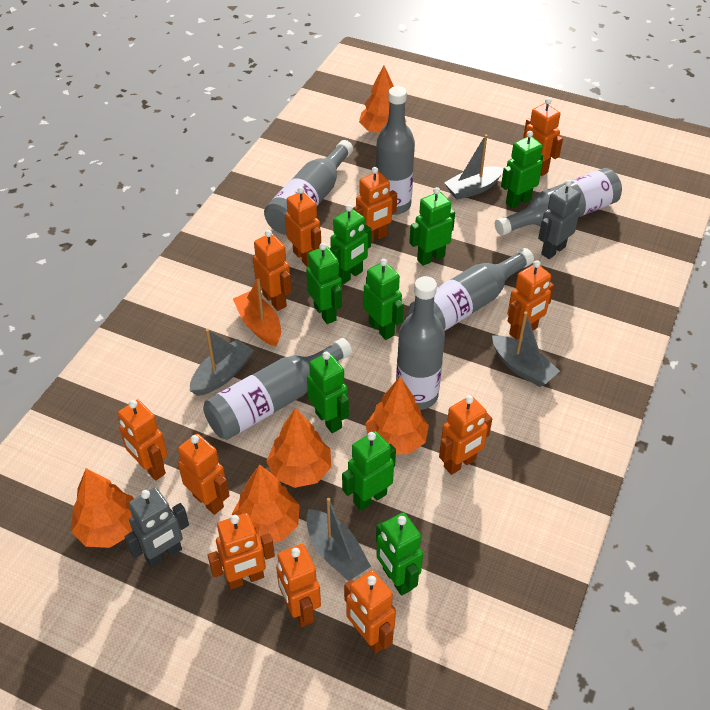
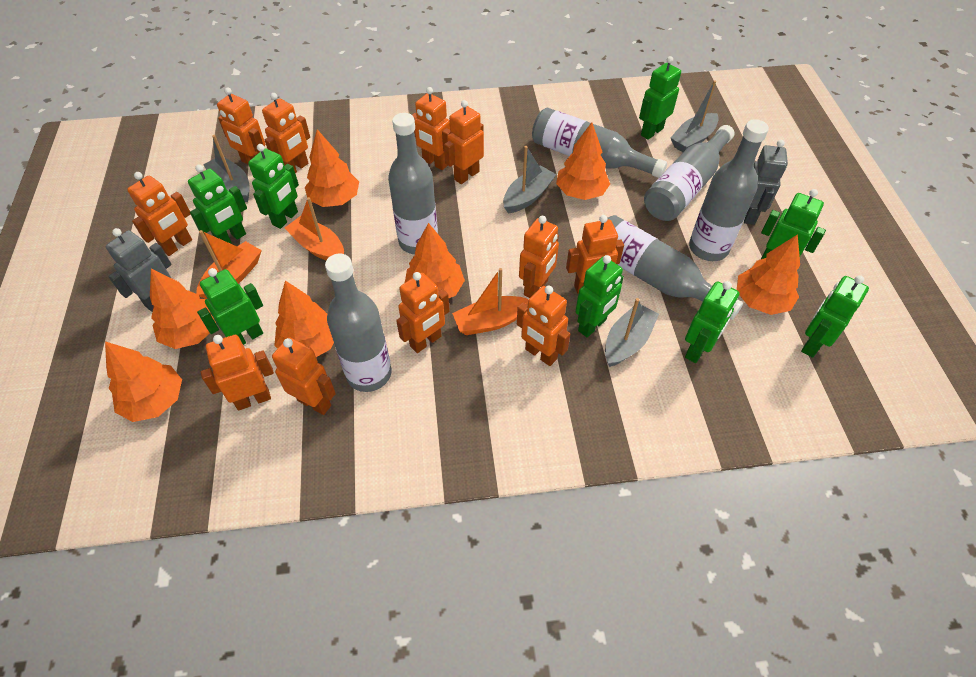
orange boat: [233,278,281,346] = 1 -> [196,230,262,299] [285,197,344,260] [452,268,529,335] = 3
orange tree: [71,468,134,548] [232,464,300,543] [266,408,331,488] [359,66,407,133] [365,377,429,454] = 5 -> [105,341,182,422] [150,268,216,349] [274,281,334,357] [305,129,359,207] [405,223,465,298] [556,122,610,200] [737,234,800,315] = 7

